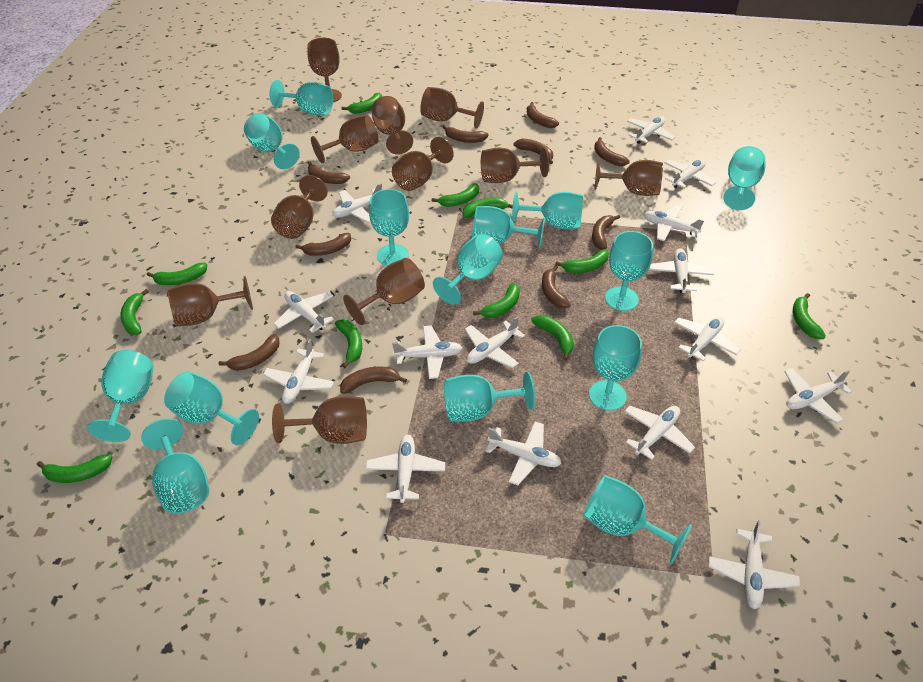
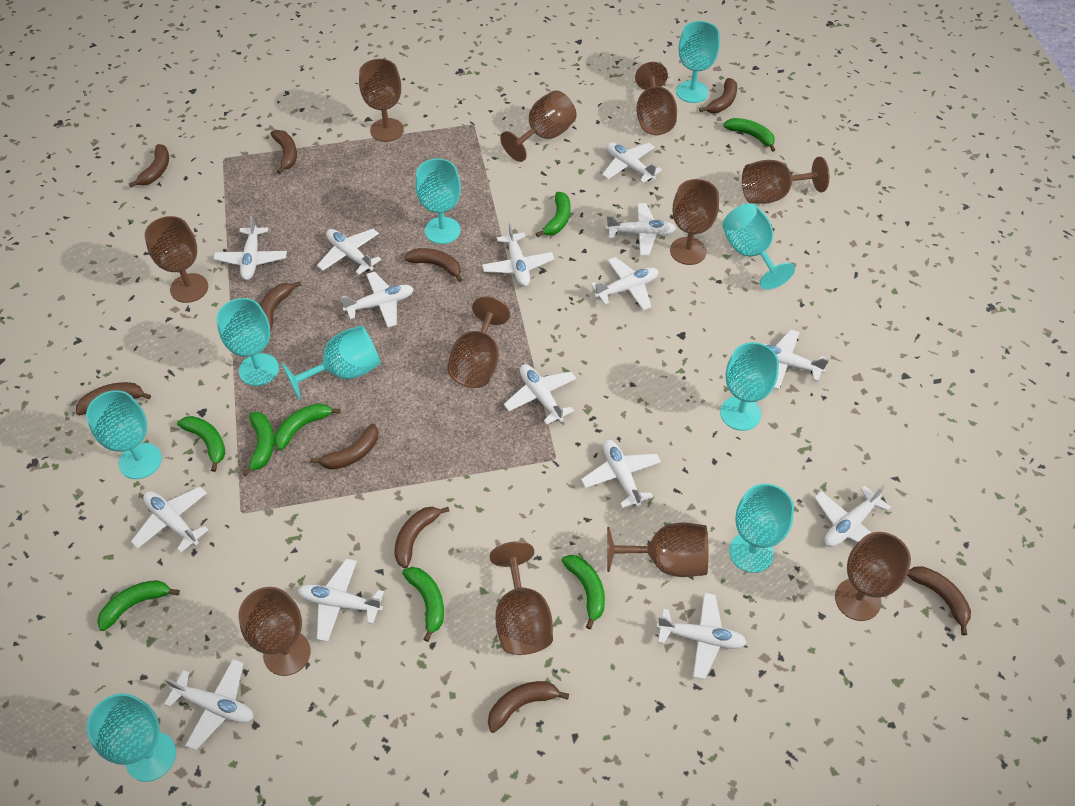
green banana: [37,454,113,483] [120,289,149,335] [147,263,207,285] [335,319,362,368] [342,93,382,114] [432,183,479,207] [462,198,513,218] [473,283,520,318] [531,315,574,361] [555,249,609,273] [793,293,826,339] = 11 -> [97,580,180,631] [177,416,225,472] [243,412,274,476] [274,403,340,450] [402,567,444,642] [536,192,571,237] [561,555,605,629] [723,118,775,152] = 8
turquoise goblet: [88,350,154,442] [141,418,209,513] [164,371,259,445] [244,113,300,169] [270,80,333,115] [369,189,409,266] [433,234,503,305] [444,372,535,422] [472,206,545,249] [512,192,583,229] [583,475,692,565] [589,325,642,411] [605,231,653,311] [724,146,766,210] = 14 -> [86,390,162,479] [87,693,176,782] [217,298,279,386] [282,325,381,400] [415,159,461,244] [676,21,720,103] [720,342,779,431] [722,203,795,290] [729,484,794,573] = 9

